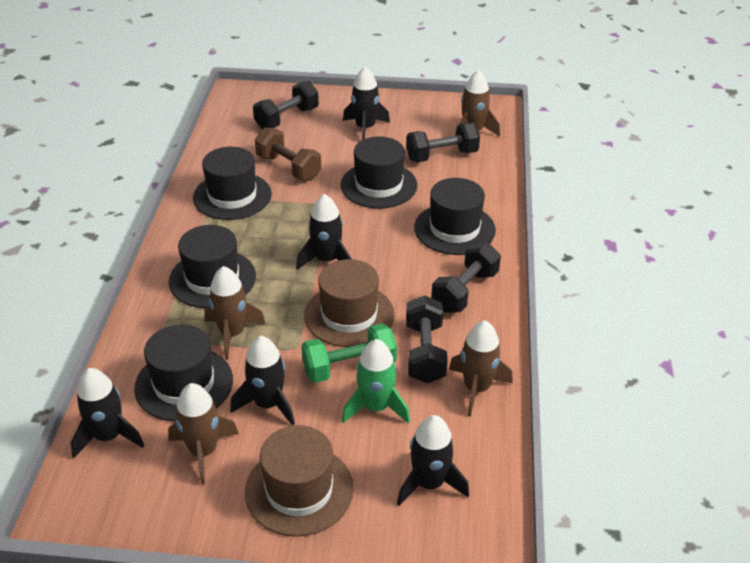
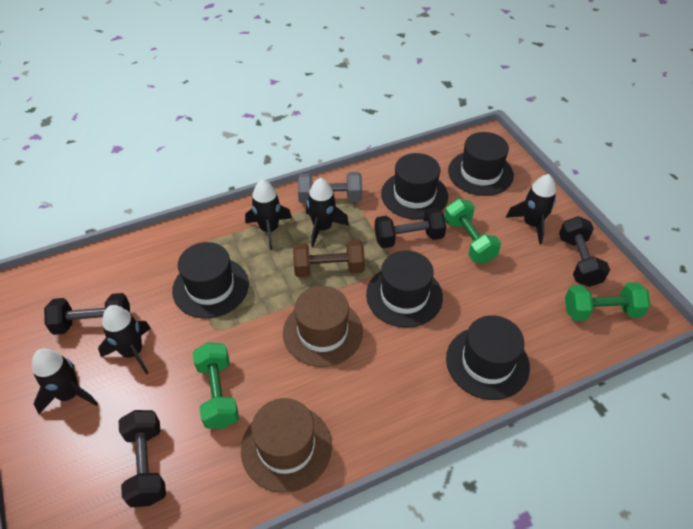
brown rocket: [168,383,239,485] [204,266,266,360] [449,320,513,417] [455,70,500,137] = 4 -> none = 0
green dumbbell: [301,324,397,383] = 1 -> [193,342,239,429] [444,199,501,263] [565,282,650,321] = 3
green rocket: [342,339,410,424] = 1 -> none = 0
grey dumbbell: none = 0 -> [298,172,362,203] = 1

